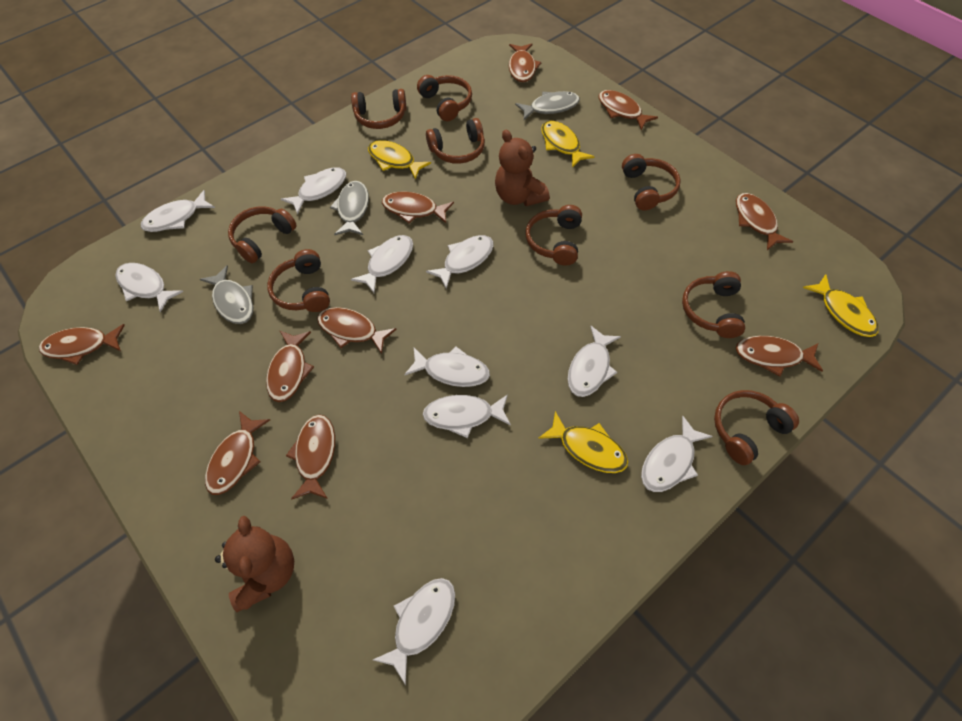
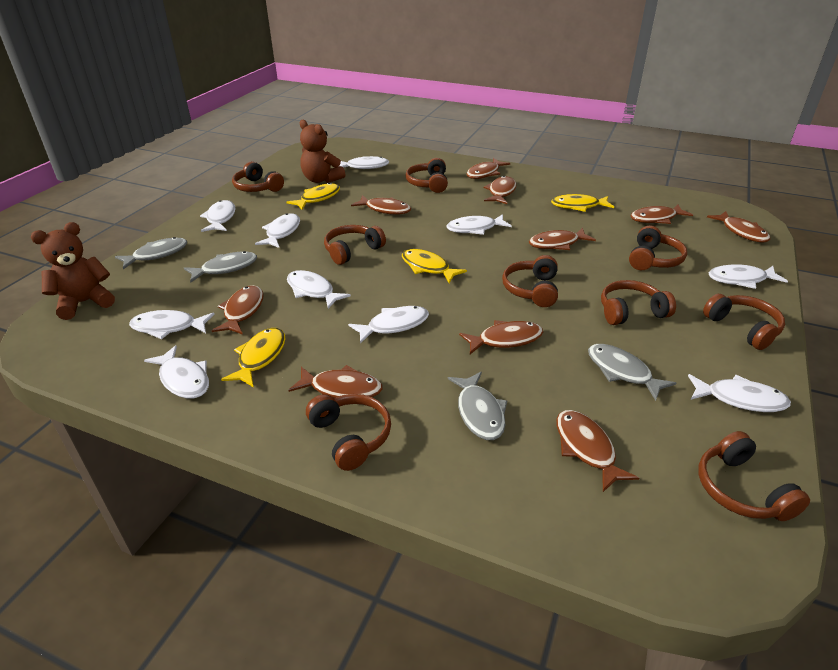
grey fish: [200,265,253,324] [330,181,369,235] [515,91,580,120] = 3 -> [115,237,187,269] [184,251,257,283] [448,372,507,440] [588,344,676,401] = 4

